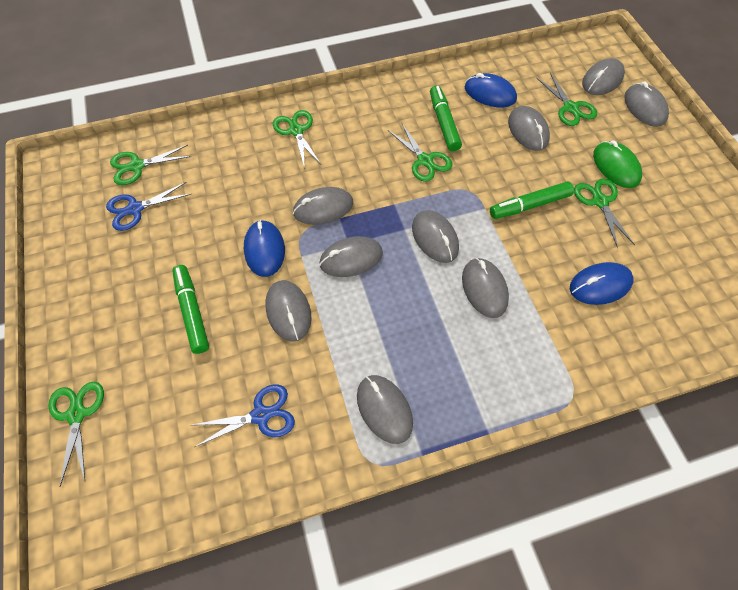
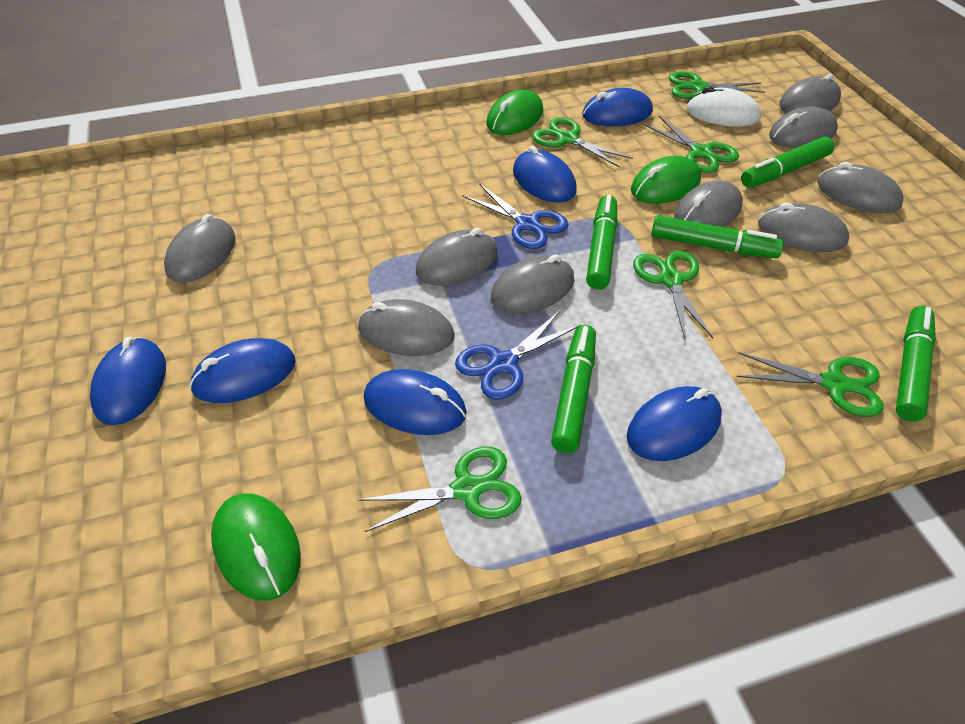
blue mouse: [244,220,285,277] [465,73,517,108] [570,262,634,305] = 3 -> [90,337,166,425] [189,338,296,403] [364,369,467,435] [513,146,577,203] [582,88,653,126] [627,386,722,461] = 6
green marker: [172,265,209,354] [430,86,462,152] [490,181,574,219] = 3 -> [551,325,596,453] [586,195,617,290] [651,215,784,258] [741,136,834,188] [896,306,936,422] = 5
green mouse: [593,140,642,188] = 1 -> [211,494,301,601] [486,89,543,135] [631,156,701,204] = 3
white mouse: none = 0 -> [687,86,761,127] = 1

